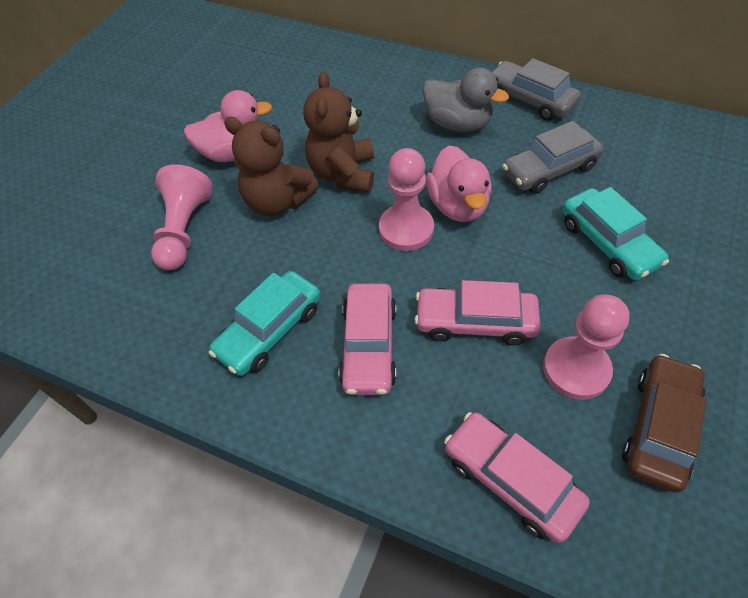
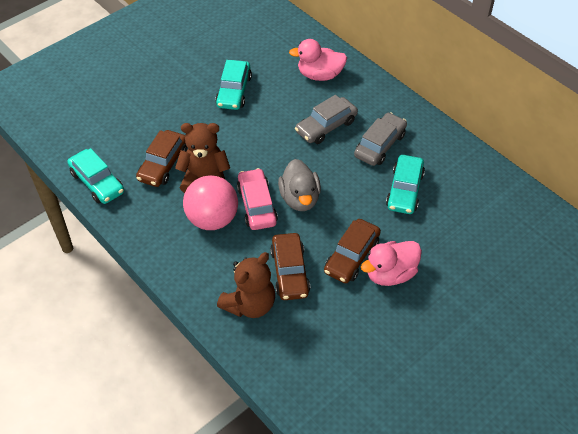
brown car: [622,354,706,493] = 1 -> [136,130,187,187] [270,233,310,300] [324,219,381,283] = 3
pink ball: none = 0 -> [183,175,238,230] = 1
pink car: [339,283,396,395] [414,280,541,345] [444,412,590,543] = 3 -> [237,168,278,230] = 1
pink pawn: [151,165,212,270] [379,148,434,251] [543,294,630,400] = 3 -> none = 0
turquoise car: [209,271,321,376] [562,187,669,280] = 2 -> [67,148,124,204] [215,60,252,110] [386,155,425,214] = 3

